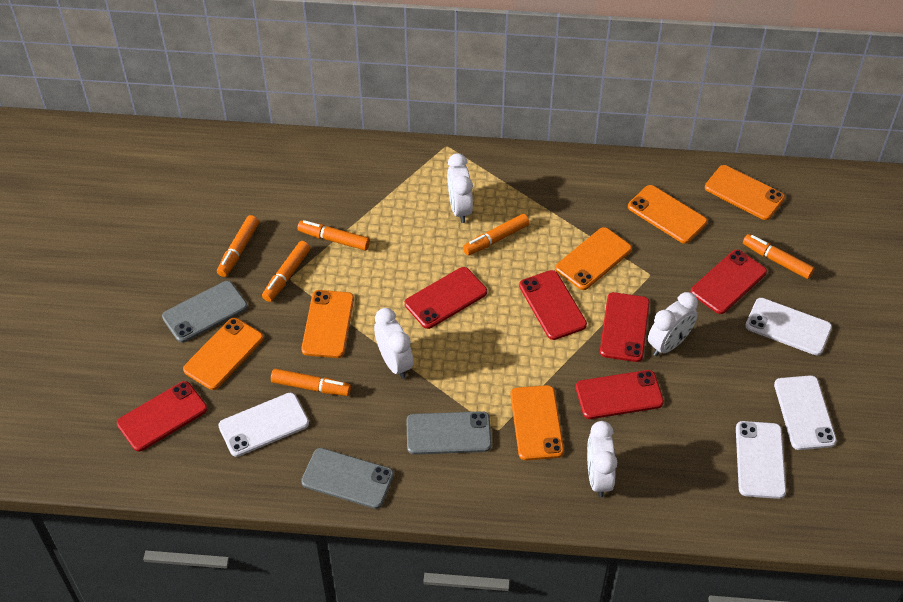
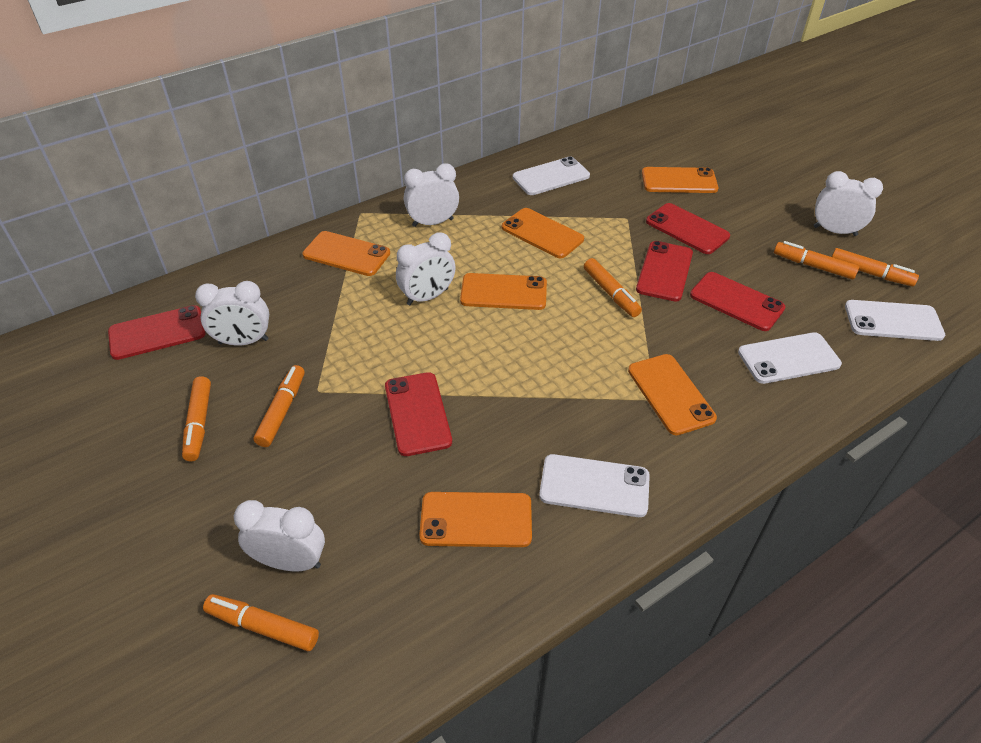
grey phone: [162,281,248,343] [301,448,394,509] [406,411,491,455] = 3 -> none = 0
red phone: [117,381,207,451] [405,267,487,329] [519,270,587,340] [576,370,664,419] [600,292,650,362] [691,250,767,314] = 6 -> [108,305,206,360] [385,372,452,456] [636,241,693,302] [646,203,730,254] [690,272,785,331] = 5
white clock: [374,308,413,379] [447,153,473,223] [587,421,617,498] [648,292,698,356] = 4 -> [195,281,269,345] [234,500,325,571] [396,232,456,305] [404,163,459,227] [814,171,883,236] = 5

